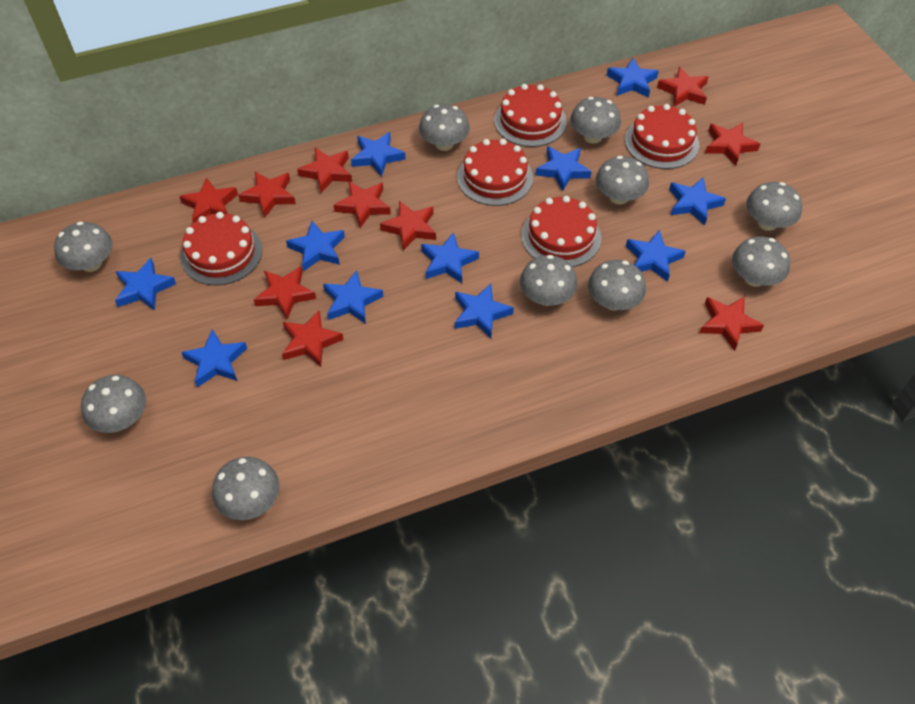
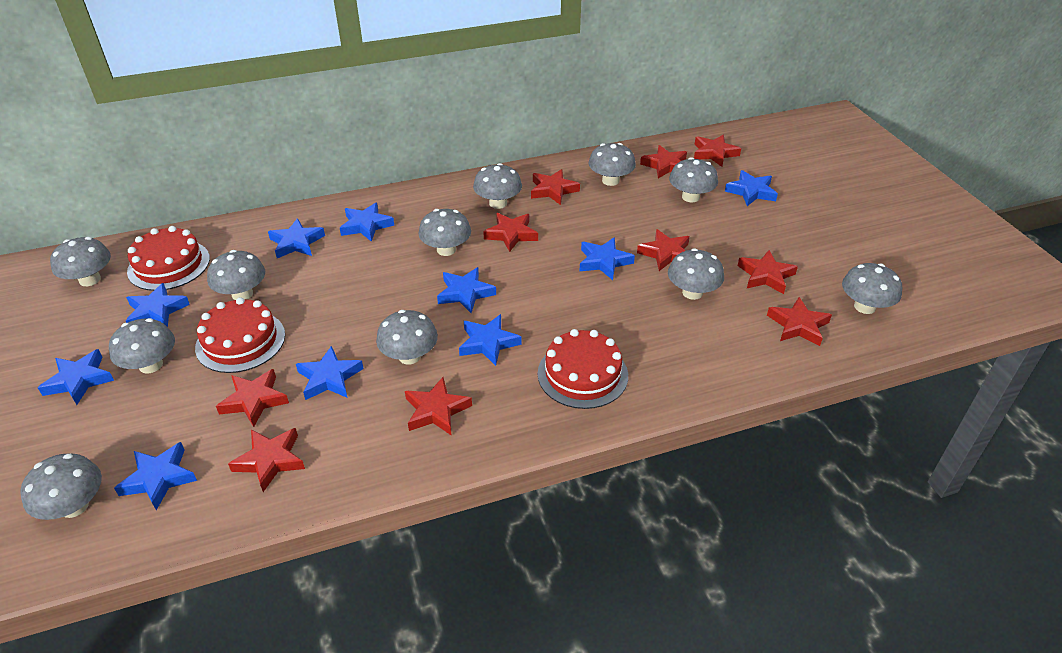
blue star: [115,258,176,311] [181,329,247,388] [286,221,345,271] [323,270,383,324] [351,132,406,177] [421,232,479,283] [455,283,514,338] [535,146,592,191] [607,58,659,98] [626,230,686,282] [669,177,726,225] = 11 -> [38,349,114,405] [114,442,197,510] [126,283,190,327] [268,218,325,258] [296,346,364,400] [340,202,394,242] [437,267,496,313] [459,314,521,366] [580,237,635,280] [725,170,778,206] = 10
grey mushroom: [54,222,113,272] [81,375,146,433] [212,457,279,520] [419,104,470,151] [520,255,577,306] [570,97,621,143] [588,260,646,311] [596,156,649,204] [732,236,790,287] [746,182,802,231] = 10 -> [20,453,102,520] [50,237,111,286] [109,318,175,373] [207,250,265,300] [376,310,438,364] [418,209,471,256] [473,163,522,209] [588,143,636,186] [668,248,724,300] [669,157,718,203] [842,263,902,314] = 11
red cake: [180,212,262,286] [457,139,533,206] [494,84,567,147] [521,196,601,267] [625,104,699,169] = 5 -> [127,226,210,291] [195,297,285,373] [538,329,628,409] = 3

